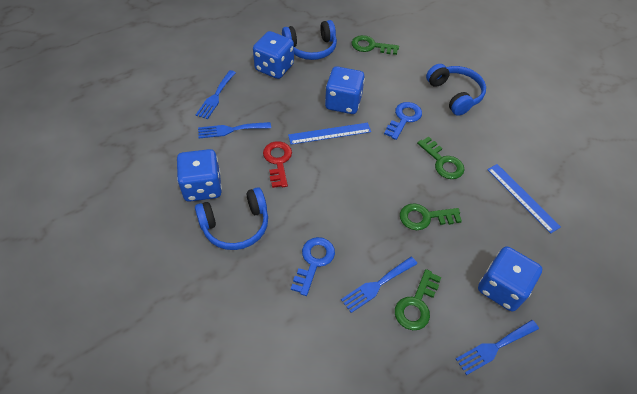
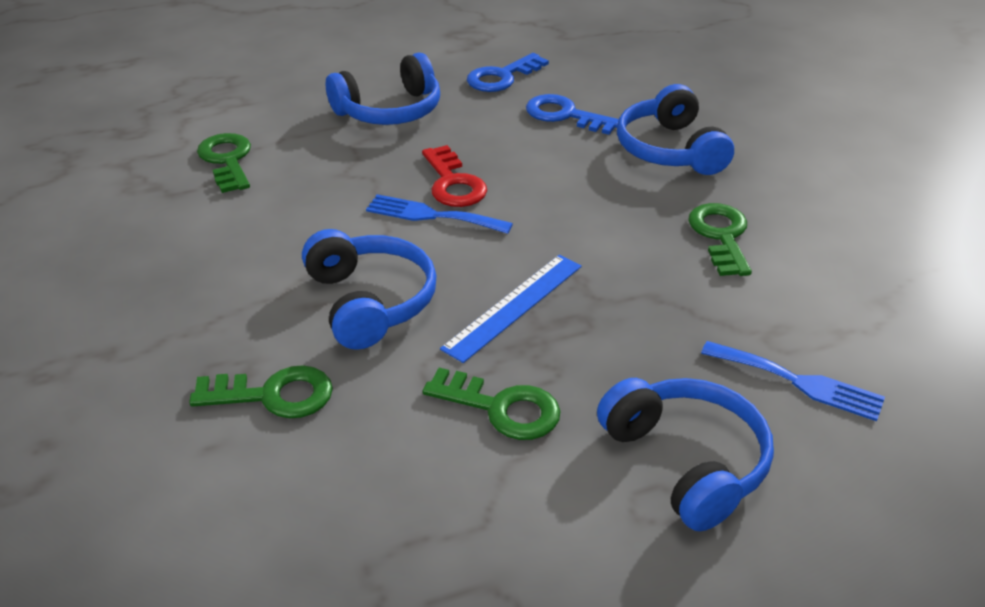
blue dice: [177,149,222,202] [253,31,294,79] [325,66,365,114] [478,246,542,312] = 4 -> none = 0
blue fork: [196,70,236,119] [198,122,271,138] [341,257,417,313] [456,320,539,375] = 4 -> [366,194,513,234] [701,341,885,421] = 2
blue headphones: [195,187,268,250] [282,20,337,60] [426,64,486,116] = 3 -> [302,229,436,350] [326,53,440,125] [597,378,774,531] [617,84,734,175] = 4
blue ruler: [288,123,371,145] [487,164,561,234] = 2 -> [440,255,582,363] = 1

